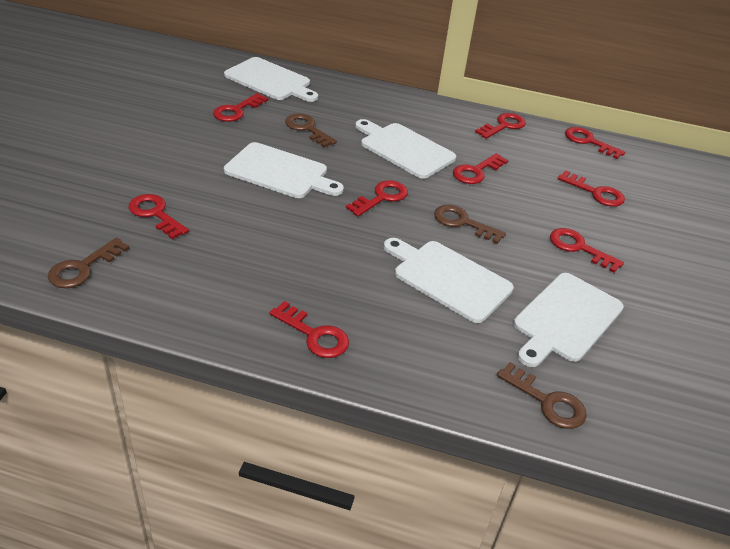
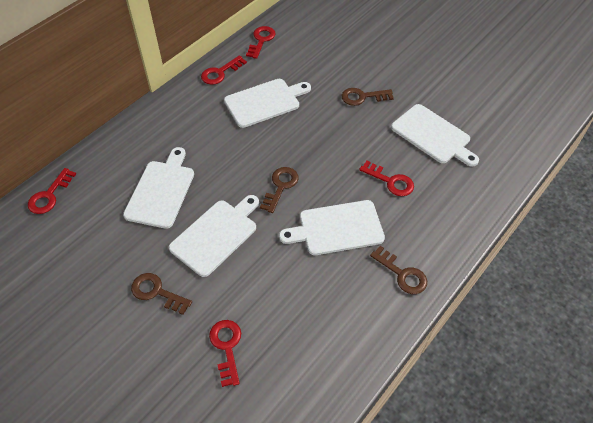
red key: [128,194,189,239] [213,93,268,122] [270,301,349,358] [346,180,408,217] [453,153,508,184] [475,113,526,139] [550,228,624,273] [558,170,625,207] [565,127,625,159] = 9 -> [28,168,76,214] [201,55,247,85] [209,320,241,387] [246,26,275,59] [359,161,414,196] = 5

